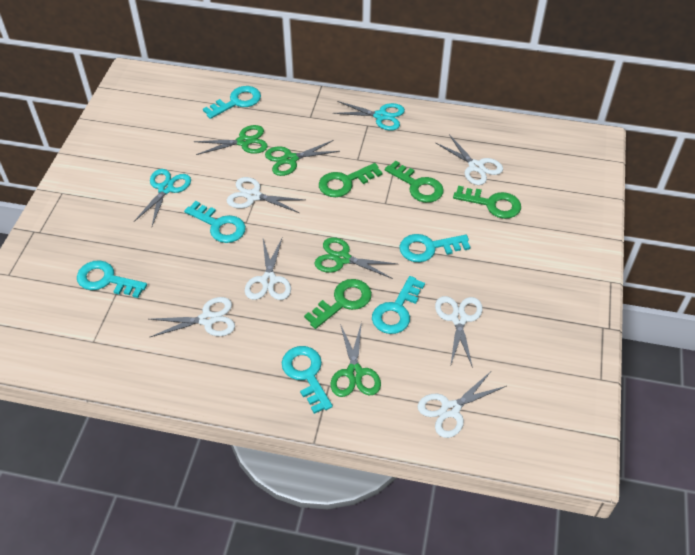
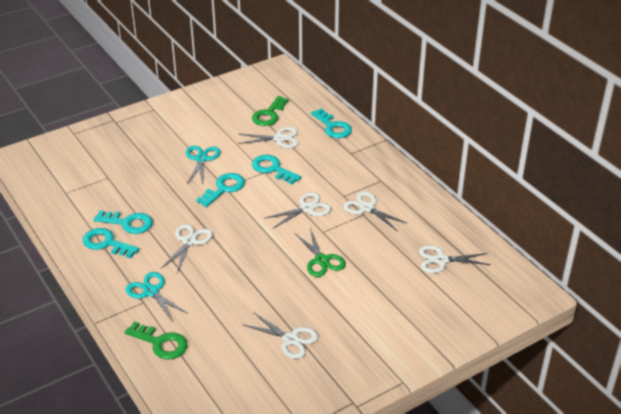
green key: [304,279,372,329] [319,163,382,197] [385,160,444,203] [453,186,521,219] = 4 -> [125,321,187,359] [252,96,289,126] = 2
green scissors: [194,125,268,155] [265,140,340,176] [314,237,397,279] [331,322,381,397] = 4 -> [295,228,346,277] = 1
turquoise key: [77,260,147,298] [184,201,246,243] [203,86,261,119] [282,346,333,414] [372,276,425,334] [399,234,470,262] = 6 -> [83,228,139,259] [94,210,153,234] [196,173,245,207] [252,155,301,184] [311,108,352,138] = 5

